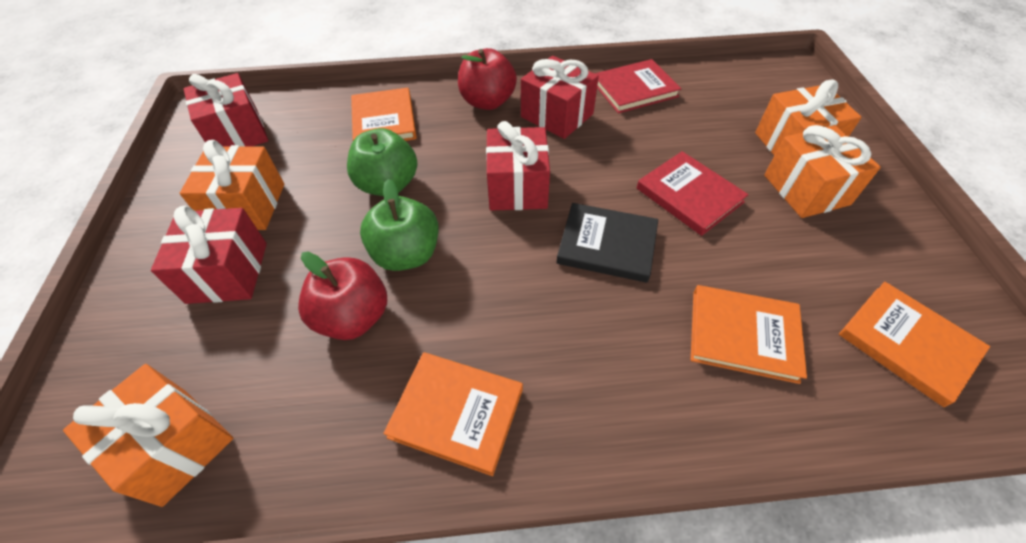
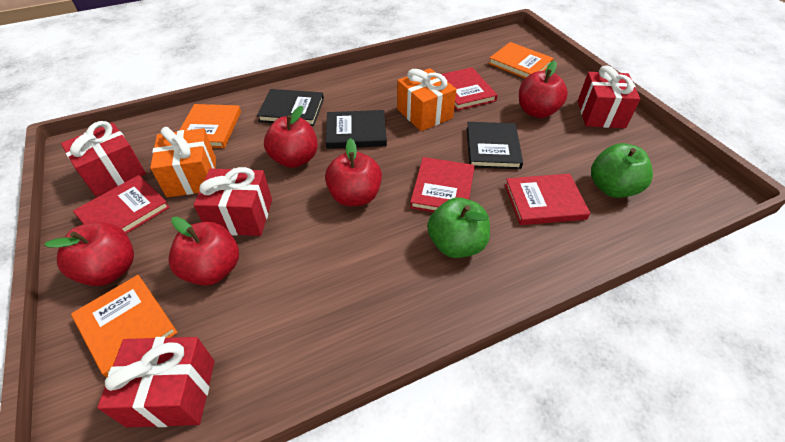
black book: [556,203,658,283] = 1 -> [257,89,324,126] [326,110,387,149] [467,122,523,169] = 3
orange book: [351,88,417,141] [383,352,523,476] [691,285,807,384] [839,282,990,407] = 4 -> [71,275,178,378] [180,104,241,148] [488,42,553,78] = 3
orange gift: [63,364,233,507] [180,140,284,230] [755,79,862,156] [764,125,881,218] = 4 -> [150,127,216,197] [397,68,457,131] = 2
red apple: [298,252,387,340] [458,48,517,110] = 2 -> [44,222,134,286] [168,216,239,286] [264,106,318,168] [325,138,382,206] [519,61,568,118] = 5
red book: [594,59,681,114] [637,151,749,236] = 2 -> [73,175,170,234] [410,157,475,212] [441,67,498,111] [505,174,590,225] = 4

